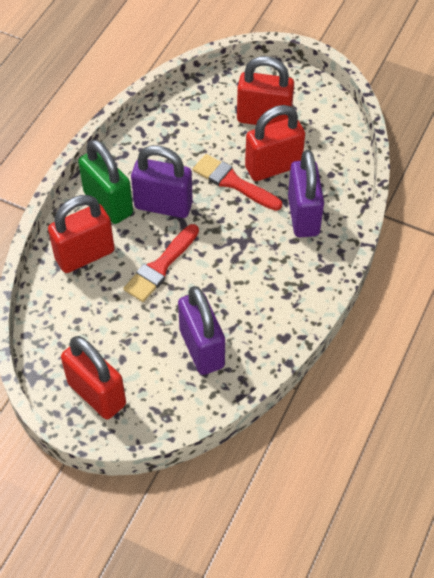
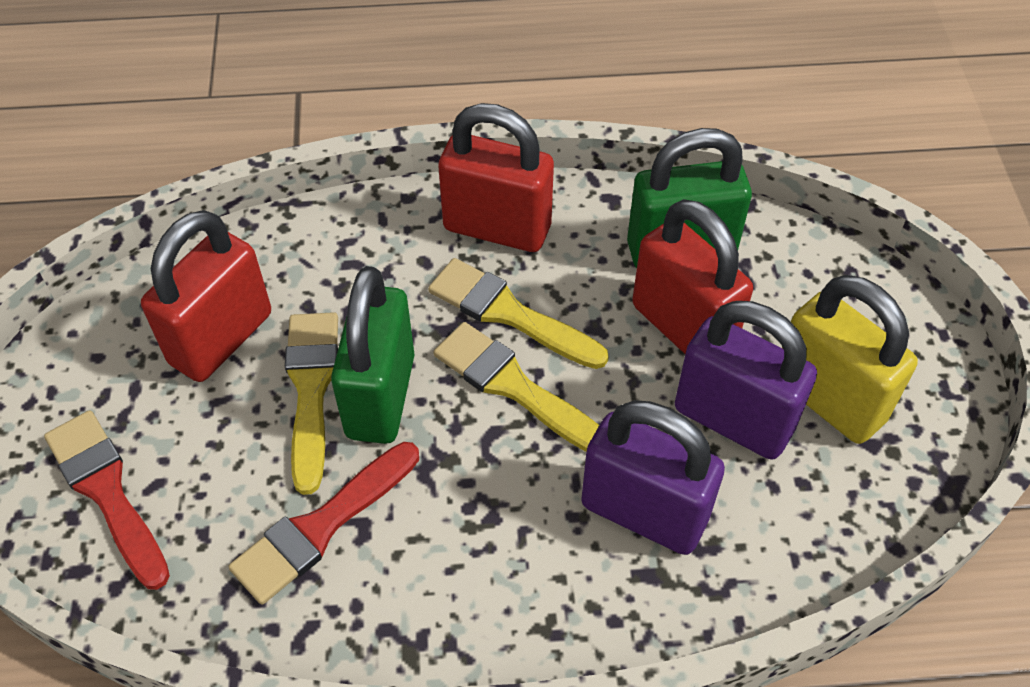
green padlock: [78,139,133,224] = 1 -> [331,266,415,444] [627,128,752,269] = 2
purple padlock: [131,145,193,218] [178,286,225,375] [288,150,324,237] = 3 -> [581,400,725,555] [675,301,817,460] = 2
red padlock: [48,195,115,273] [61,336,126,420] [237,56,294,125] [245,105,305,181] = 4 -> [141,210,271,382] [438,103,554,252] [632,199,753,354] = 3
yellow brush: none = 0 -> [285,312,338,495] [428,258,609,369] [433,322,599,452] = 3
yellow padlock: none = 0 -> [782,275,918,444] = 1

